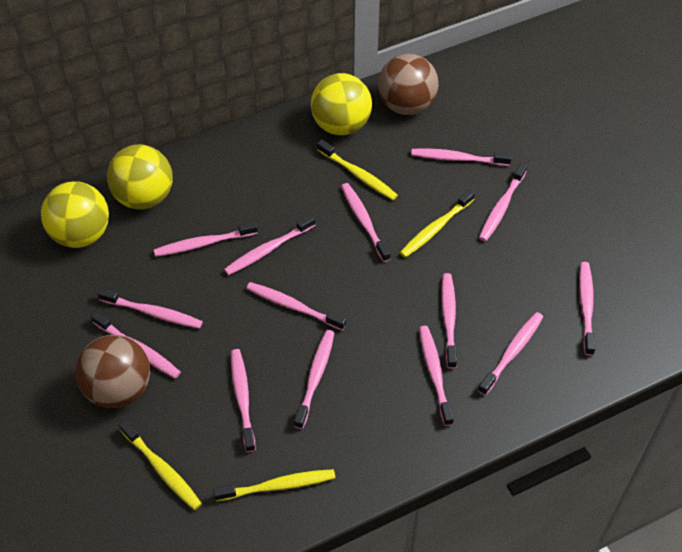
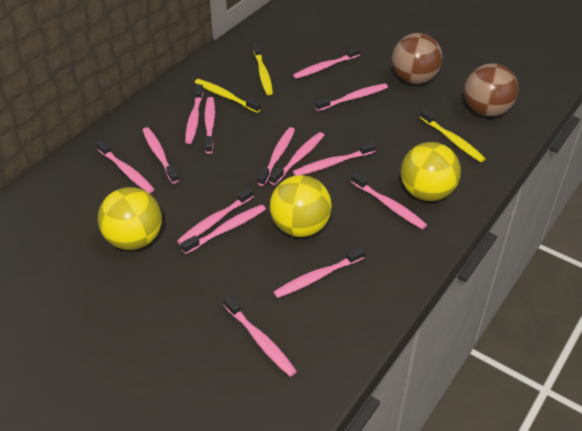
yellow toothbrush: [119,420,202,510] [213,469,335,501] [317,140,398,200] [400,189,475,258] = 4 -> [195,79,261,113] [253,43,273,95] [420,109,486,162] = 3

